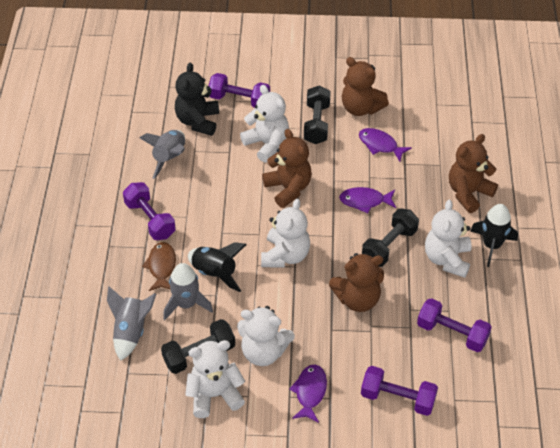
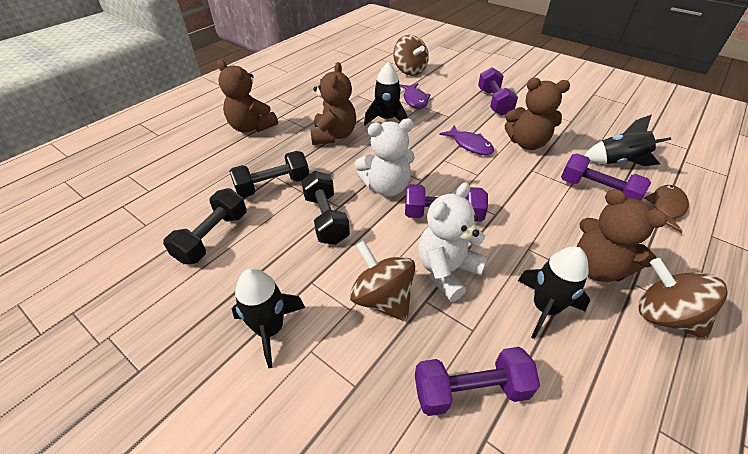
black rocket: [188,242,247,292] [470,204,518,267] = 2 -> [232,268,305,368] [364,62,407,125] [518,246,590,339] [584,114,671,166] = 4
black teddy bear: [175,62,219,136] = 1 -> none = 0
brown spinning top: none = 0 -> [350,240,415,321] [393,35,429,76] [639,258,728,339] = 3
grey rocket: [107,286,156,361] [139,130,185,179] [163,263,213,320] = 3 -> none = 0
purple fish: [289,365,327,423] [339,187,396,213] [359,128,412,161] = 3 -> [400,83,431,109] [439,125,494,155] = 2
white teddy bear: [185,340,245,418] [237,306,295,366] [240,85,289,162] [261,199,310,268] [425,200,472,278] = 5 -> [355,119,415,197] [418,182,488,302] = 2

